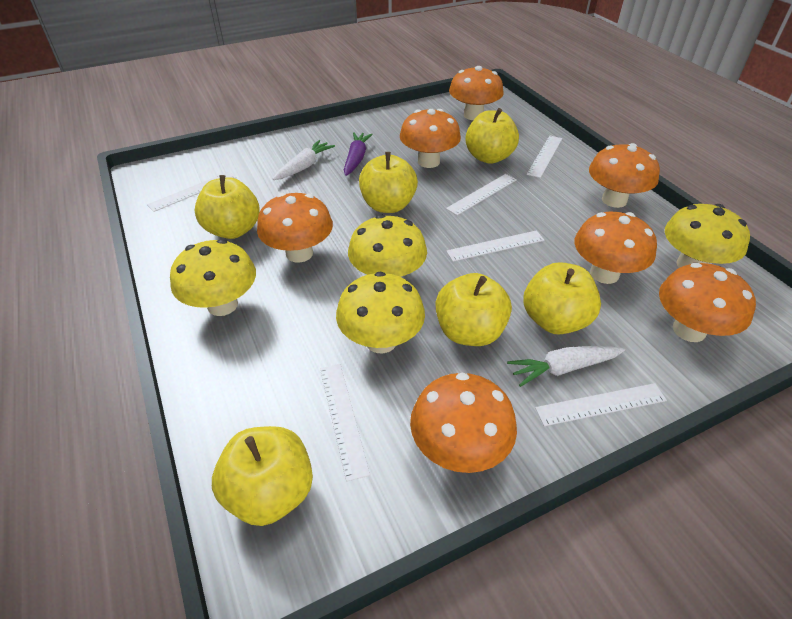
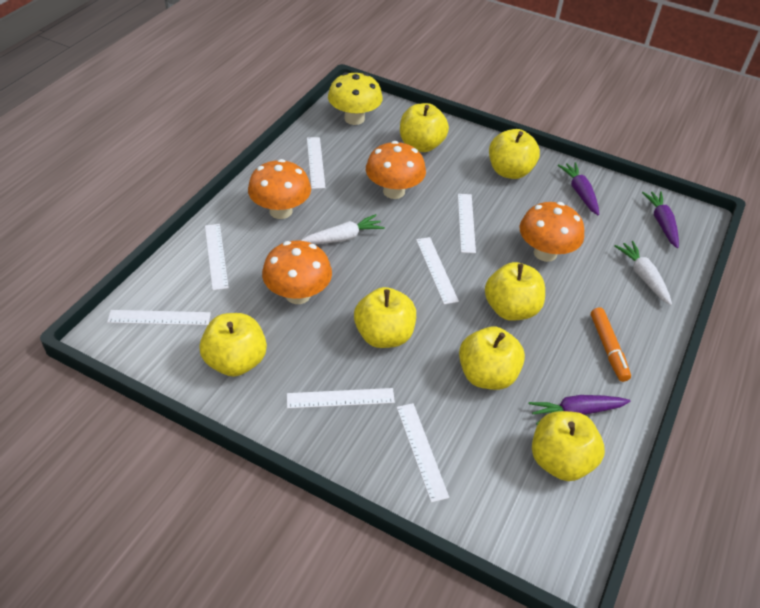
orange marker: none = 0 -> [591,307,631,382] = 1
orange mushroom: [257,193,333,263] [400,109,461,168] [410,373,517,473] [449,66,503,120] [574,212,657,284] [589,143,660,208] [659,263,756,342] = 7 -> [248,159,311,219] [262,241,332,304] [366,141,426,199] [519,202,584,262] = 4
purple carrot: [344,132,373,176] = 1 -> [529,395,630,425] [558,162,599,216] [642,191,679,248] = 3
white ruler: [147,172,237,212] [320,364,370,482] [446,174,517,216] [446,230,545,262] [527,136,562,178] [535,383,667,426] = 6 -> [107,310,211,325] [205,224,229,290] [287,388,395,409] [307,137,325,189] [397,403,449,503] [416,237,459,304] [458,194,476,253] = 7
yellow apple: [195,175,260,239] [212,426,313,526] [359,152,418,213] [436,273,512,346] [465,108,519,164] [523,262,601,335] = 6 -> [199,313,267,377] [354,287,416,348] [400,103,449,152] [459,327,525,390] [485,262,545,321] [489,129,540,179] [532,411,605,481] = 7
yellow mushroom: [170,239,256,316] [336,272,425,354] [348,214,427,278] [665,204,750,268] = 4 -> [328,72,383,125] = 1

